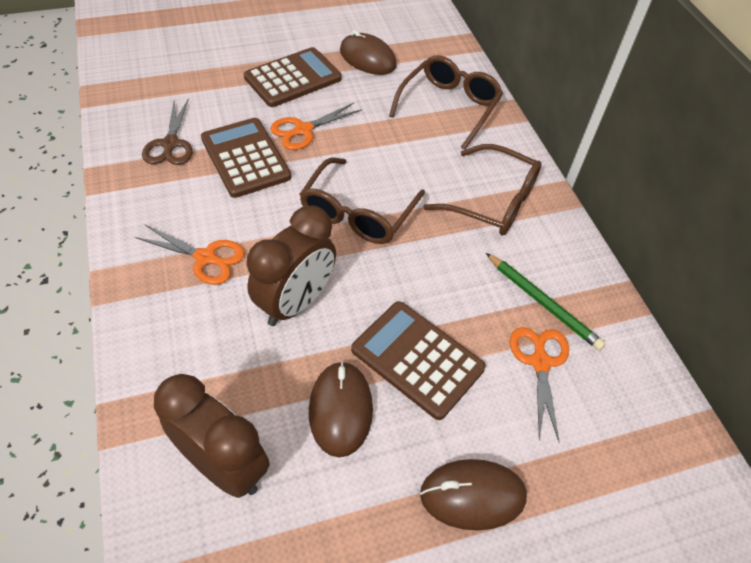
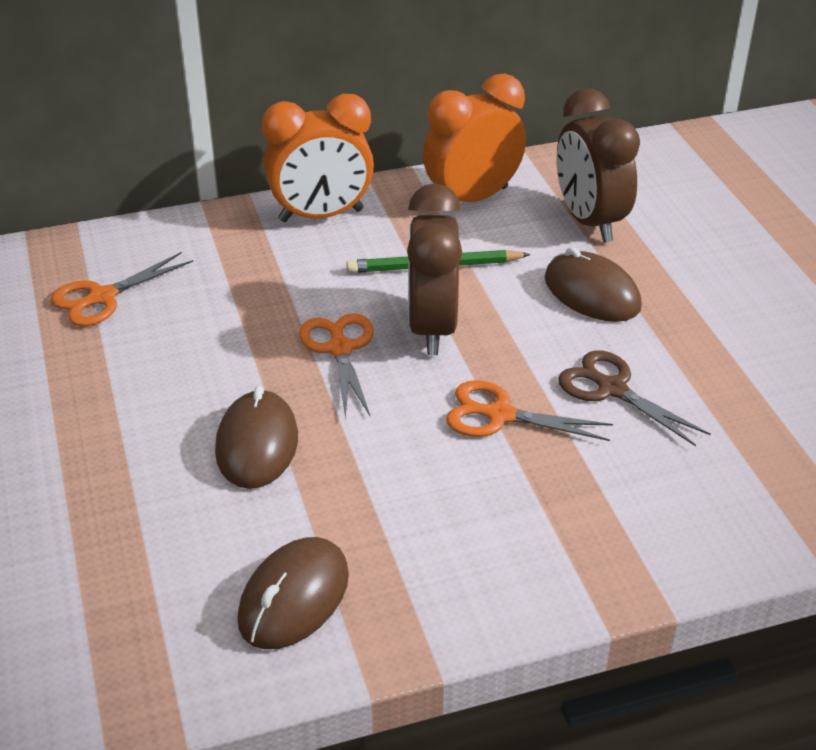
brown calculator: [201,118,291,198] [244,47,342,107] [351,301,486,420] = 3 -> none = 0
brown glasses: [300,158,425,244] [389,55,503,150] [423,144,542,236] = 3 -> none = 0
orange clock: none = 0 -> [262,94,374,222] [423,73,526,202] = 2

